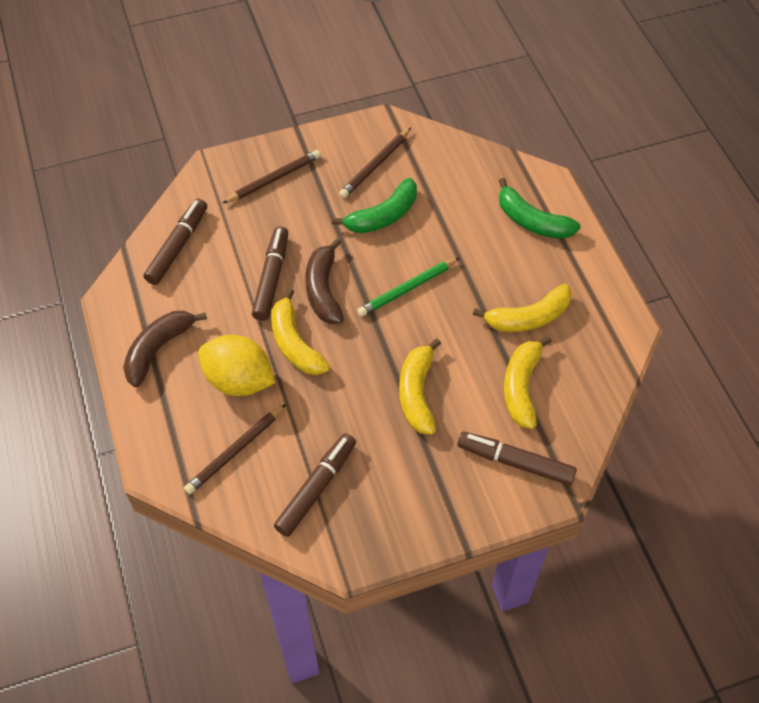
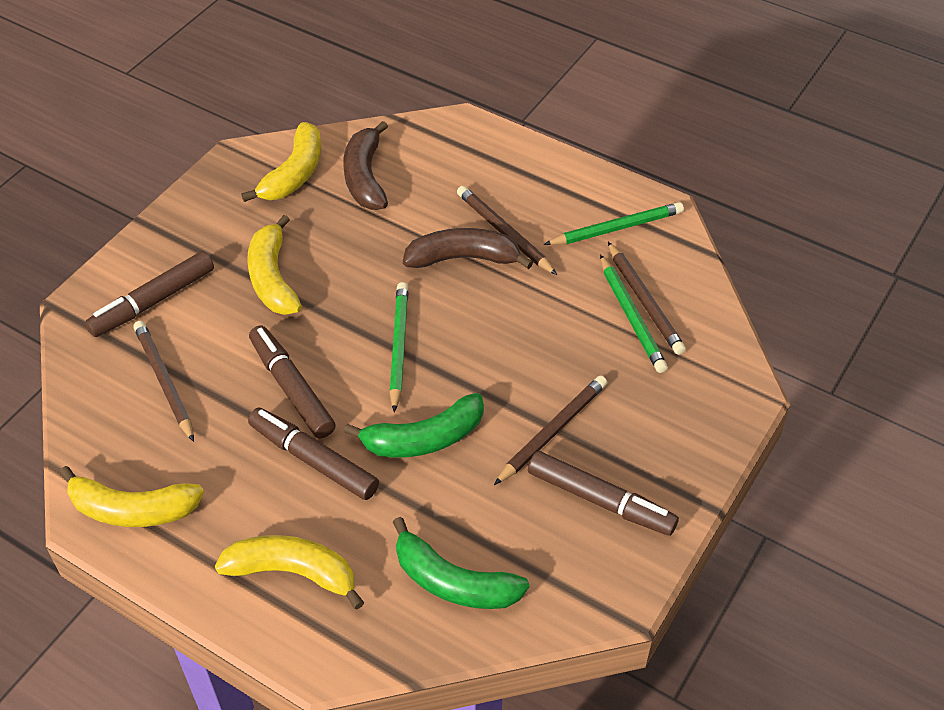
brown pencil: [184,404,286,494] [222,150,321,203] [339,128,411,198] = 3 -> [134,321,194,442] [457,186,557,275] [494,376,607,485] [608,242,686,355] = 4
green pencil: [357,258,459,317] = 1 -> [389,282,409,413] [544,202,684,245] [600,254,668,373] = 3
yellow lemon: [198,335,275,396] = 1 -> none = 0

